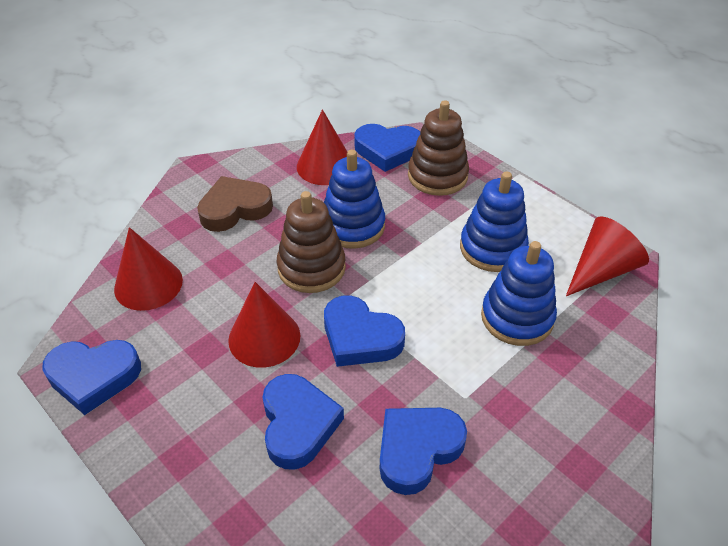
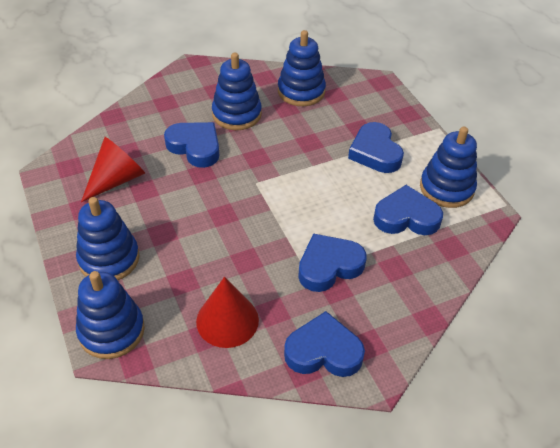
blue stacking toy: [324,150,385,249] [460,171,529,272] [481,241,557,346] = 3 -> [76,197,139,280] [76,271,145,359] [212,52,262,130] [278,30,326,106] [420,126,477,208] = 5
brown heart: [197,176,273,232] = 1 -> none = 0
brown stacking toy: [277,191,346,293] [408,100,469,196] = 2 -> none = 0
red cone: [114,227,183,311] [228,282,300,368] [297,109,347,185] [566,216,649,296] = 4 -> [81,137,145,202] [196,277,259,348] = 2

